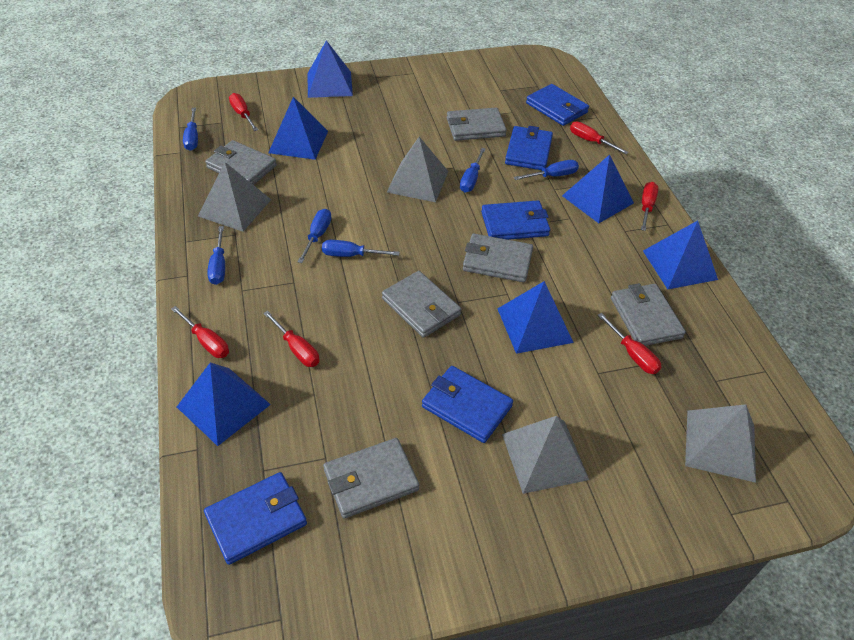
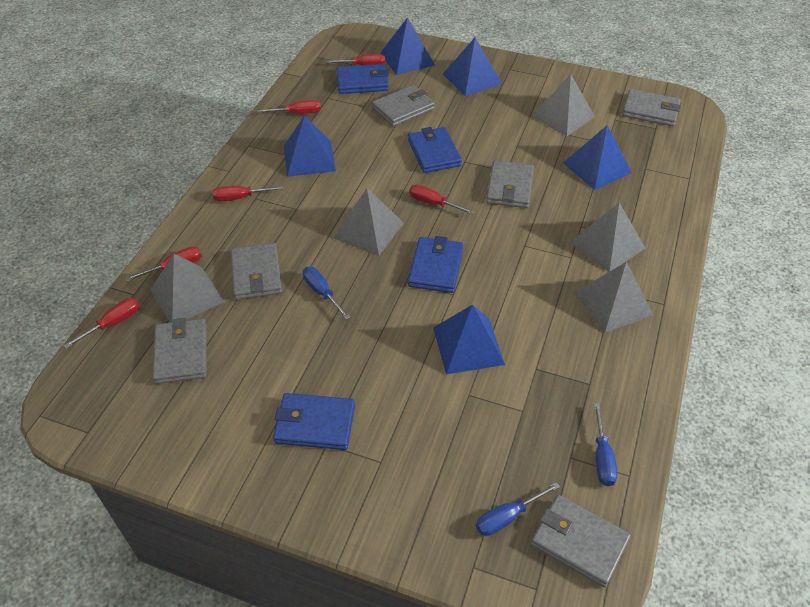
blue pyramid: [177,363,271,446] [268,97,328,160] [308,40,353,98] [497,281,574,354] [562,155,634,223] [643,221,718,289] = 6 -> [284,116,336,177] [380,18,435,75] [433,305,505,374] [443,37,502,96] [563,125,632,190] = 5
blue screwdriver: [183,108,198,151] [207,226,225,285] [298,209,332,263] [322,240,400,257] [460,148,486,192] [514,160,579,180] = 6 -> [302,267,350,320] [476,482,560,536] [594,403,618,486] = 3
blue wallet: [204,472,307,565] [422,366,513,443] [481,200,550,240] [505,126,553,170] [526,84,589,126] = 5 -> [273,393,355,450] [336,64,389,94] [408,127,462,173] [408,236,463,293] = 4
grey pyramid: [198,162,271,232] [387,137,449,202] [502,416,589,494] [685,404,756,483] = 4 -> [150,254,225,323] [333,188,404,256] [531,74,595,137] [570,203,646,272] [574,262,653,333] = 5

